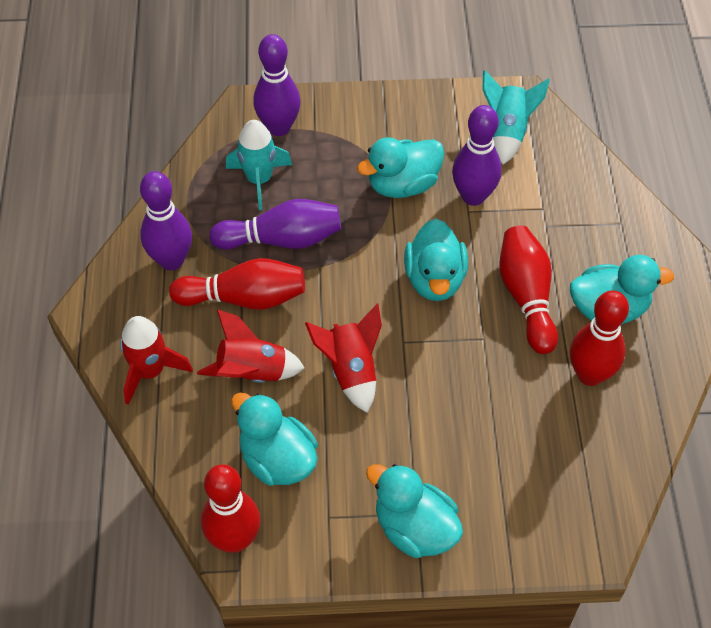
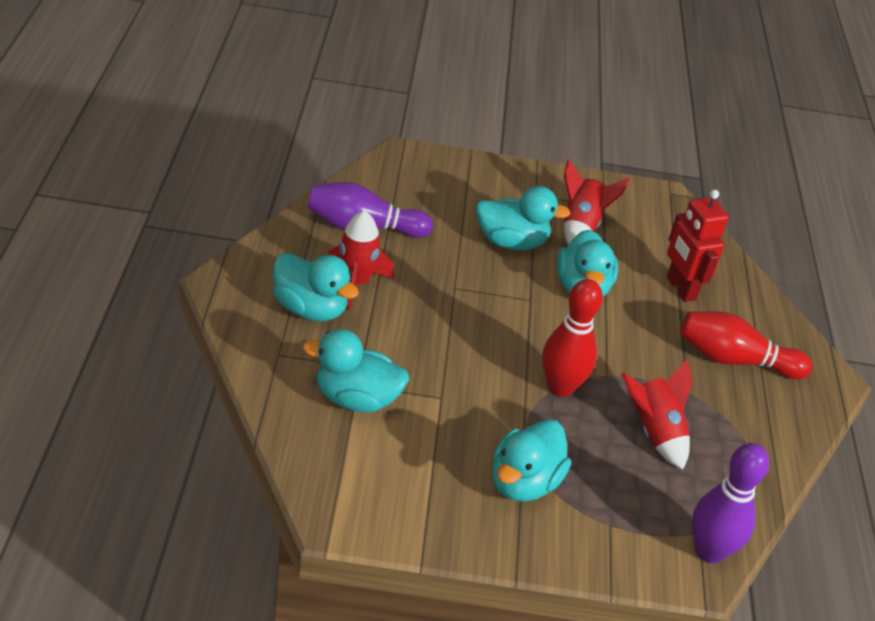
purple bowling pin: [140,171,192,270] [209,199,341,250] [253,34,301,136] [452,105,502,206] = 4 -> [307,182,433,238] [692,443,769,563] = 2
red bowling pin: [169,258,305,310] [201,464,260,553] [499,225,558,354] [570,291,629,386] = 4 -> [542,279,603,397] [680,311,812,379] = 2
red robot: none = 0 -> [667,189,729,302] = 1
turquoise rocket: [226,120,292,210] [482,70,550,164] = 2 -> none = 0

